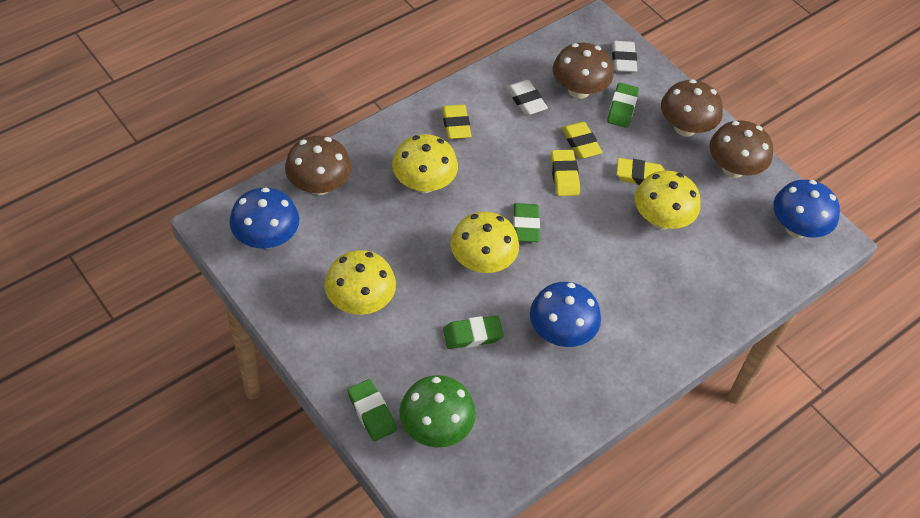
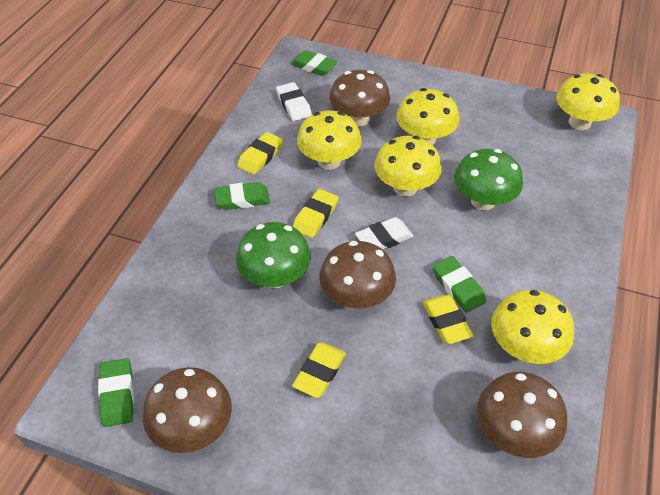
blue mushroom: [229,187,299,249] [530,282,601,347] [773,180,840,238] = 3 -> none = 0
green mushroom: [399,375,476,448] = 1 -> [236,222,311,288] [454,149,523,211] = 2
yellow mushroom: [324,250,396,315] [392,134,458,193] [450,212,519,273] [635,171,700,230] = 4 -> [297,110,362,170] [374,136,442,197] [396,88,459,145] [492,290,574,364] [556,73,620,130] = 5

